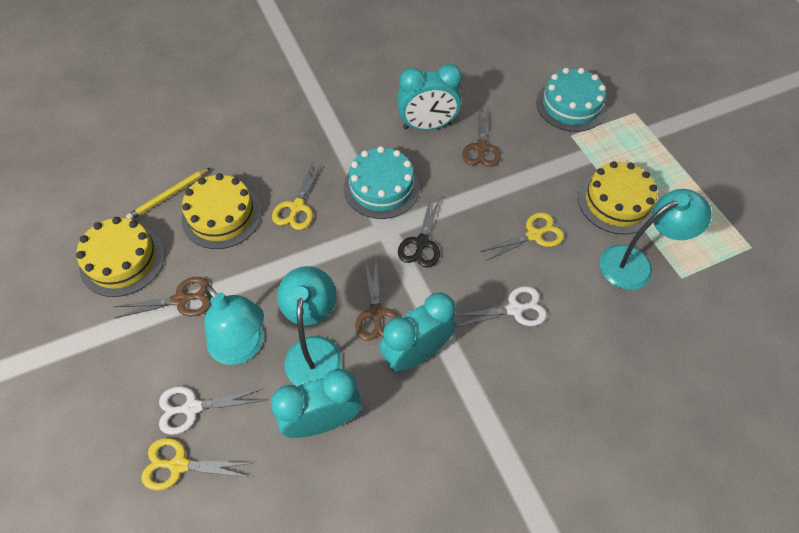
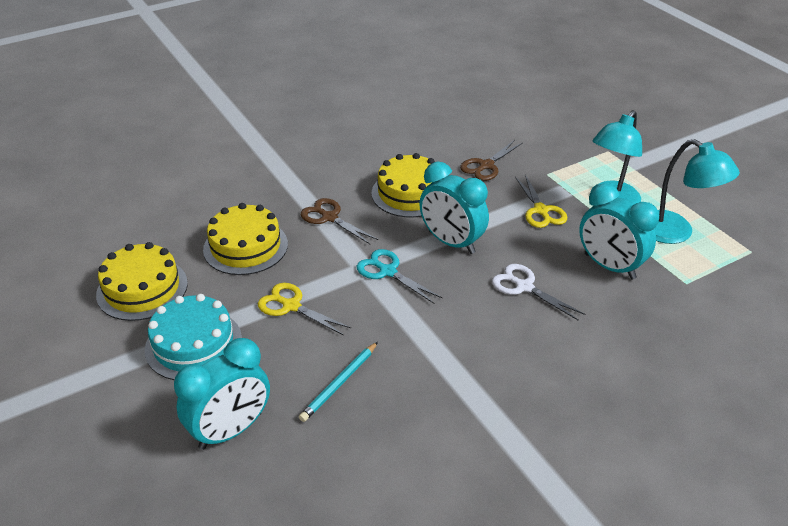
black scissors: [398,196,441,268] = 1 -> none = 0
brown scissors: [114,277,211,318] [355,261,398,341] [462,107,501,167] = 3 -> [301,198,378,244] [460,140,523,181] = 2
turquoise cake: [343,146,420,219] [536,68,606,132] = 2 -> [145,294,242,380] = 1
turquoise lamp: [204,284,264,365] [277,266,342,386] [599,189,712,290] = 3 -> [592,110,642,204] [654,139,740,244] = 2
turquoise pencil: none = 0 -> [299,342,378,422] = 1
turquoise scissors: none = 0 -> [357,249,442,303] = 1
white scissors: [159,386,262,435] [454,286,547,327] = 2 -> [492,264,585,321] = 1
yellow pencil: [126,168,210,220] = 1 -> none = 0
yellow scissors: [141,438,253,490] [272,161,322,230] [480,212,564,261] = 3 -> [258,283,351,335] [515,175,567,228] = 2

